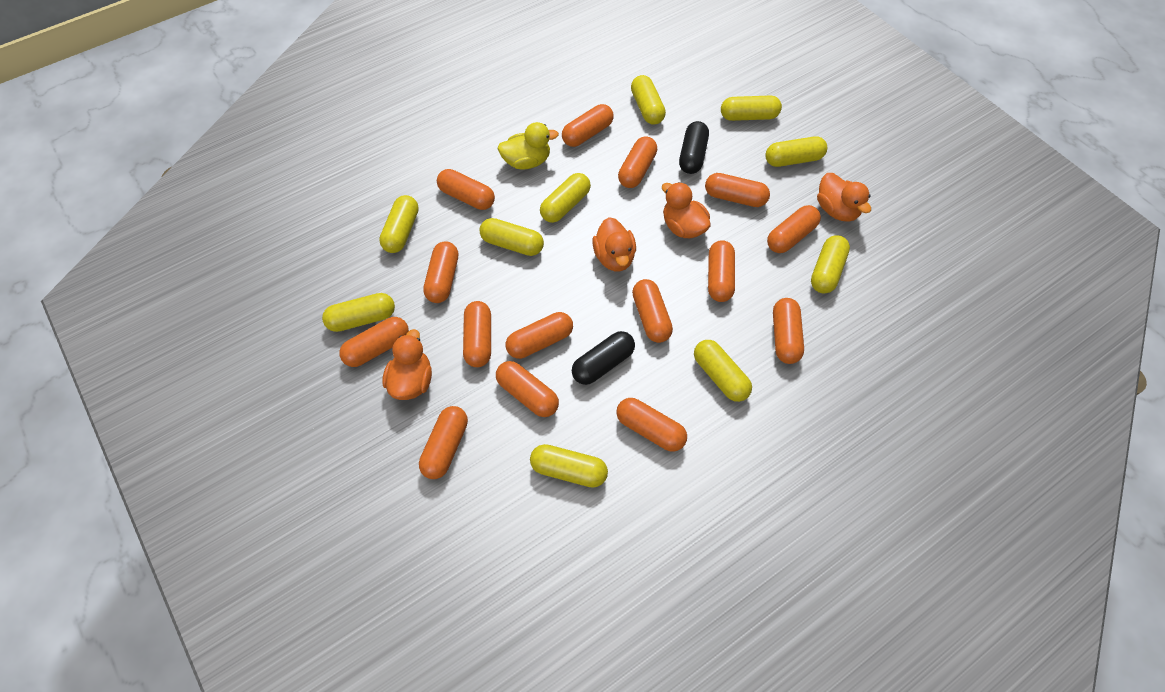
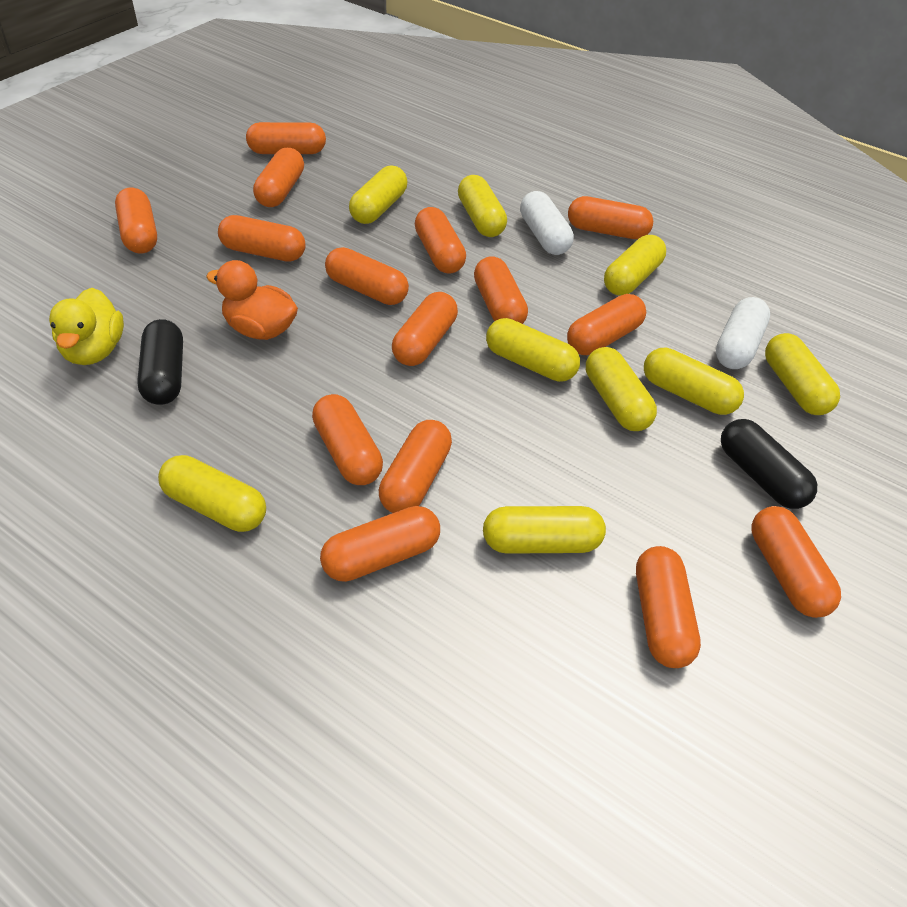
orange duck: [382,329,432,400] [592,217,636,271] [662,182,711,238] [817,173,871,222] = 4 -> [206,260,298,340] = 1
white capsule: none = 0 -> [520,191,574,255] [716,297,770,369] = 2
yellow capsule: [322,293,395,332] [379,195,419,253] [480,218,544,256] [530,444,608,488] [540,173,591,223] [631,75,666,125] [694,340,752,402] [721,96,782,121] [765,136,827,167] [811,235,850,294] = 10 -> [158,455,266,532] [349,166,407,224] [458,175,507,237] [483,506,606,554] [486,318,580,382] [586,347,657,431] [604,235,666,296] [644,348,744,415] [765,333,840,415] = 9

